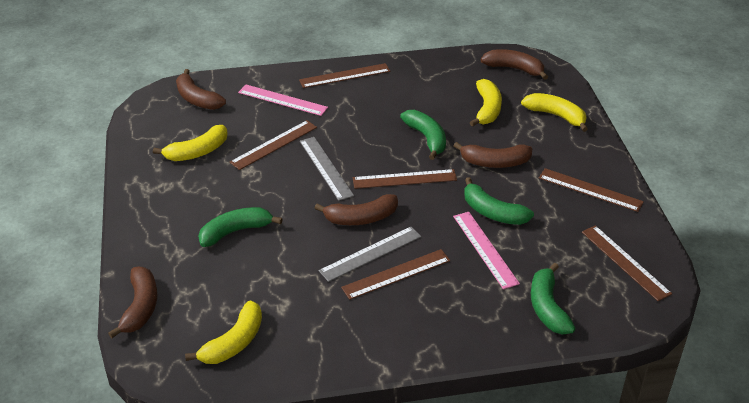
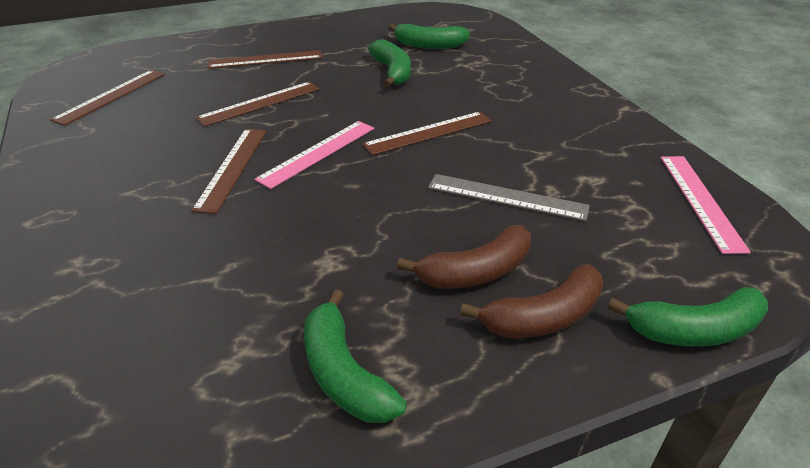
brown banana: [108,267,157,338] [176,69,226,110] [315,194,398,225] [453,142,533,168] [481,49,548,80] = 5 -> [397,225,531,289] [460,264,604,338] = 2
brown ruler: [230,120,317,170] [299,63,390,88] [341,249,450,300] [353,169,457,189] [539,168,644,212] [582,225,672,301] = 6 -> [50,70,165,126] [191,129,266,214] [196,82,319,127] [208,50,322,69] [362,111,492,155] = 5
grey ruler: [300,137,354,201] [319,227,421,282] = 2 -> [428,174,590,221] = 1
yellow banana: [153,125,228,161] [185,300,262,364] [470,79,502,127] [521,93,588,132] = 4 -> none = 0

